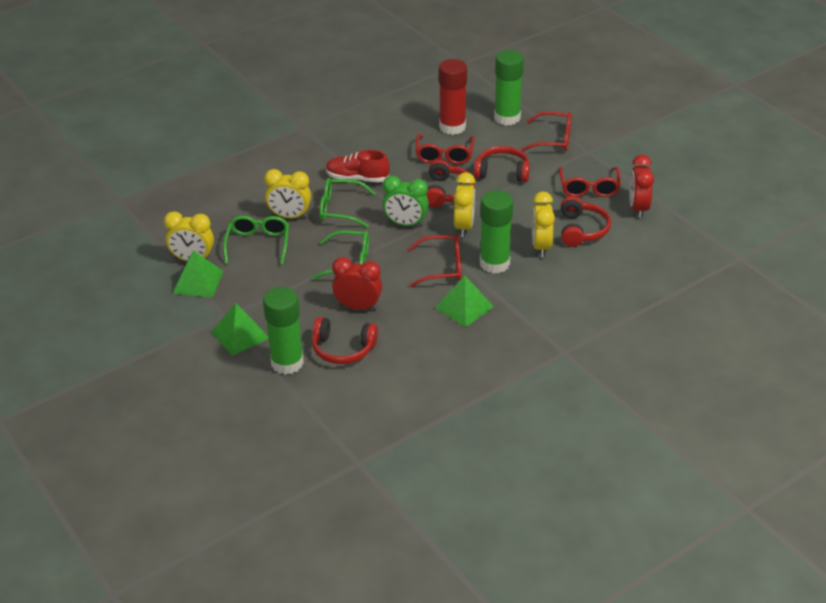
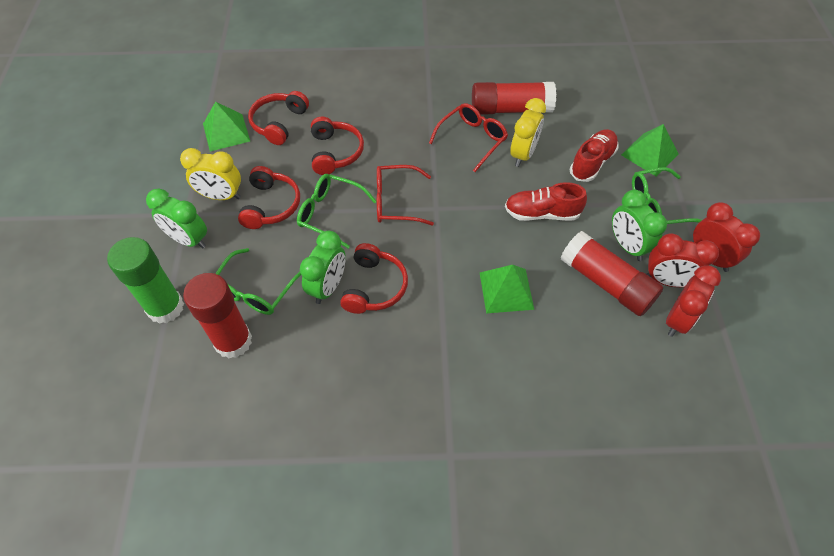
green clock: [382,176,429,227] = 1 -> [146,188,207,249] [300,231,346,304] [612,190,667,261] = 3
green glue stick: [263,287,304,375] [480,190,513,274] [494,50,524,125] = 3 -> [107,237,184,324] = 1
red clock: [332,257,382,310] [629,154,654,218] = 2 -> [647,234,719,287] [666,266,721,337] [693,202,760,272] = 3
red glasses: [408,234,461,287] [416,134,475,164] [521,112,572,152] [559,167,621,197] = 4 -> [377,165,434,226] [429,103,508,172] = 2
red glue stick: [439,59,467,135] = 1 -> [183,273,252,358] [472,82,556,115] [561,231,663,316] = 3
red shoe: [326,150,390,182] = 1 -> [505,182,587,221] [570,129,618,182] = 2
yellow clock: [164,211,214,261] [264,169,311,219] [453,172,476,237] [532,192,555,257] = 4 -> [180,148,241,200] [510,98,546,167] = 2

